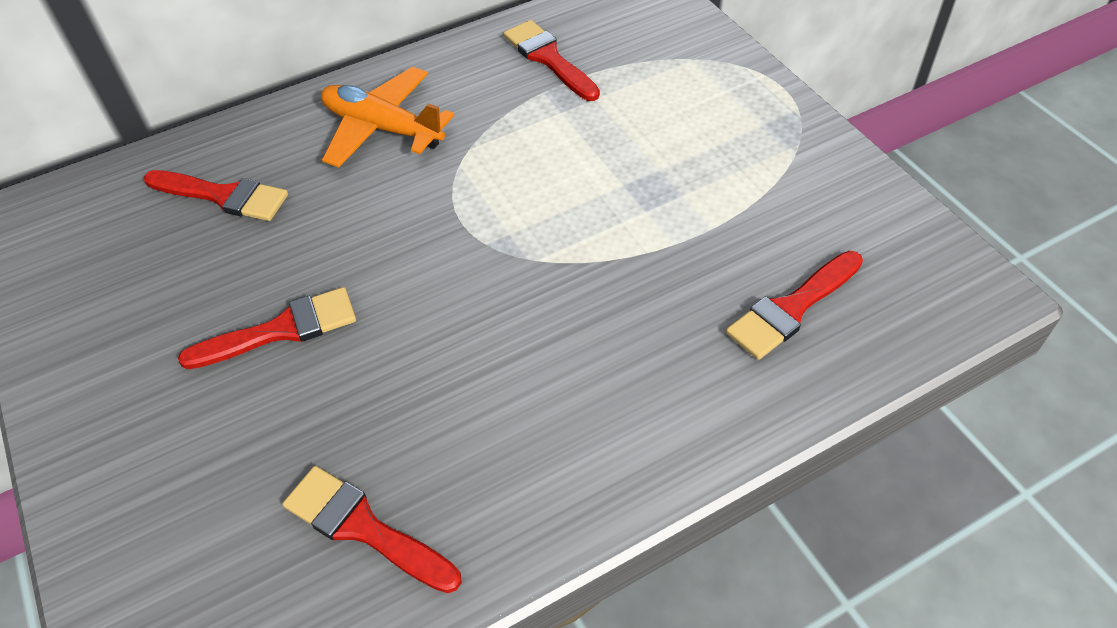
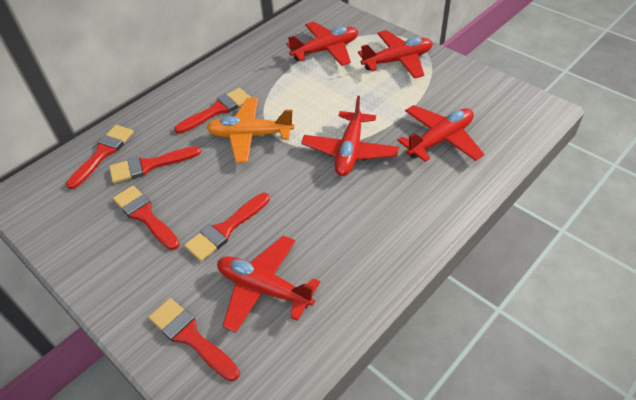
red brush: [144,170,288,221] [178,287,356,369] [282,466,461,593] [504,20,600,101] [726,251,863,360] = 5 -> [66,125,134,189] [109,146,201,183] [113,185,180,250] [149,298,240,381] [174,88,251,134] [184,193,270,261] = 6
red plane: none = 0 -> [217,235,320,333] [286,21,358,66] [301,96,399,176] [358,30,433,79] [397,105,484,162] = 5

